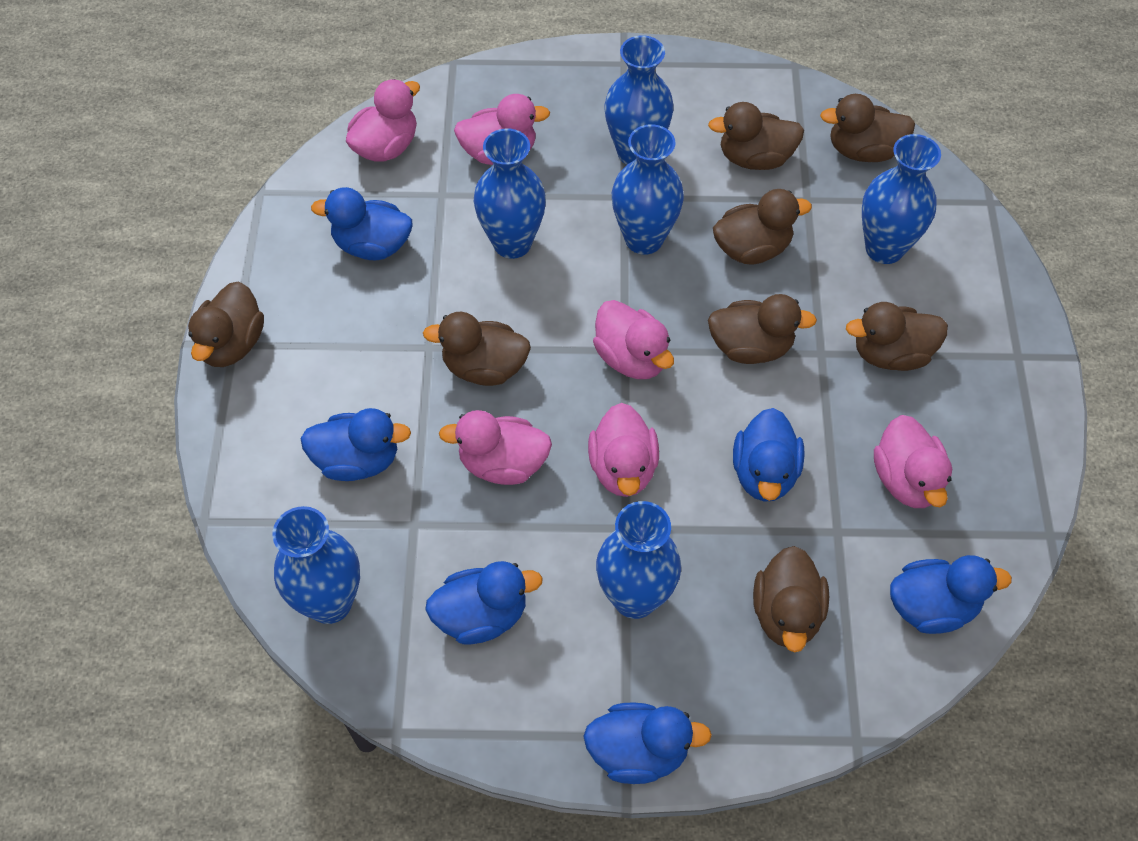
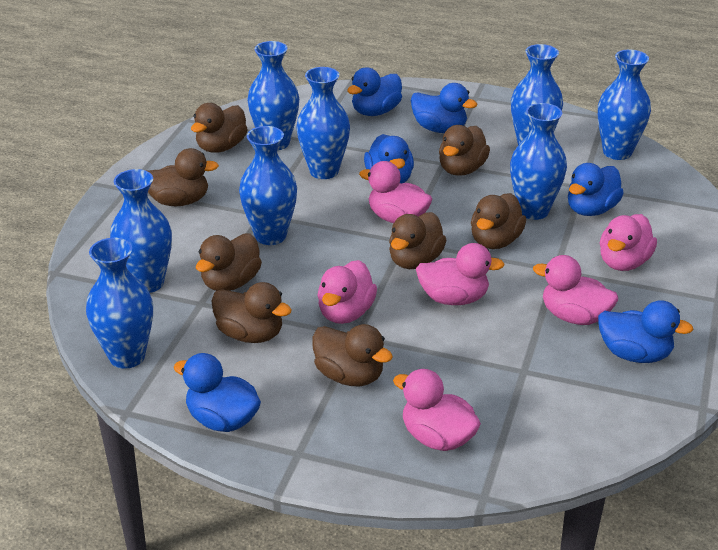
blue vase: [272,506,360,624] [474,129,546,259] [596,501,681,619] [605,35,674,165] [612,124,684,255] [862,134,941,264] = 6 -> [86,238,153,369] [110,169,172,293] [239,126,297,245] [248,41,299,150] [296,67,350,179] [510,103,567,220] [511,44,563,145] [598,50,651,160] = 8

